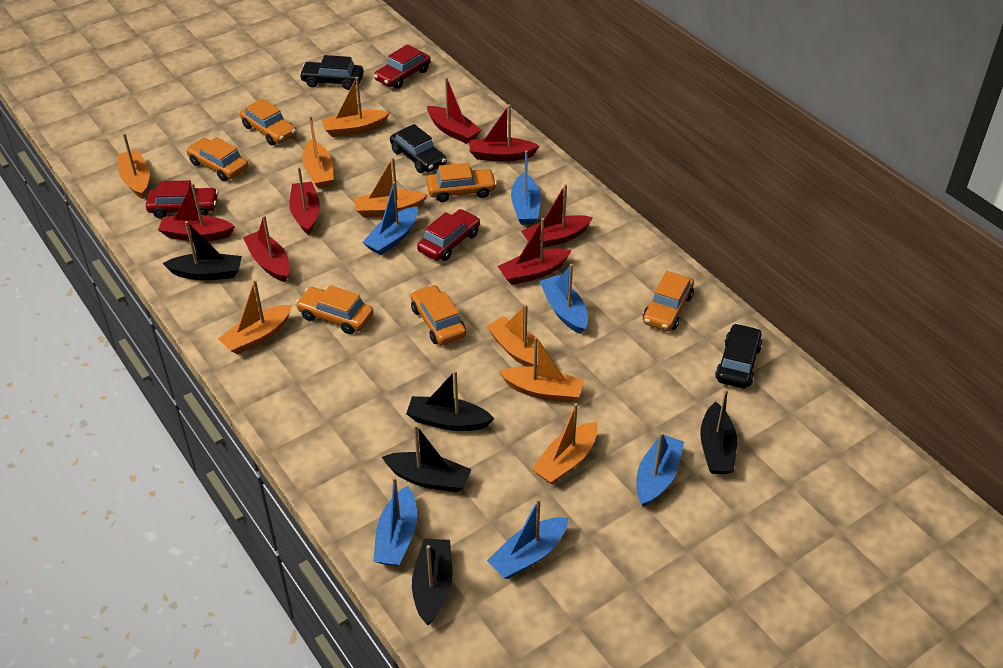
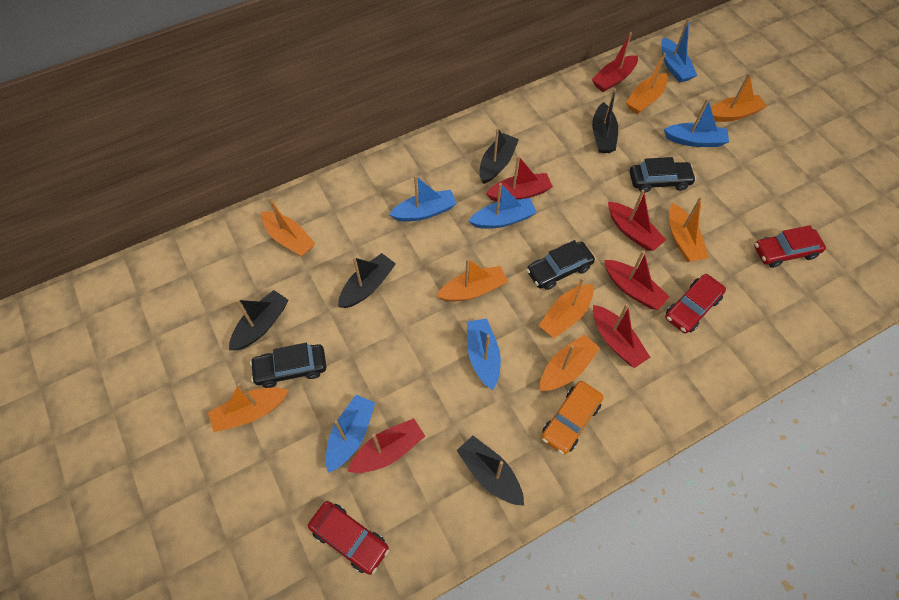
orange car: [186,137,248,181] [240,98,297,145] [296,285,374,334] [411,285,466,345] [426,163,497,202] [643,271,694,331] = 6 -> [541,381,604,454] = 1
red boat: [158,183,235,241] [243,215,290,282] [289,167,320,235] [427,77,481,144] [470,104,540,161] [498,218,572,285] [521,184,593,248] = 7 -> [347,418,425,473] [486,156,553,201] [592,32,638,92] [593,304,650,368] [604,250,669,310] [608,189,666,251] = 6

